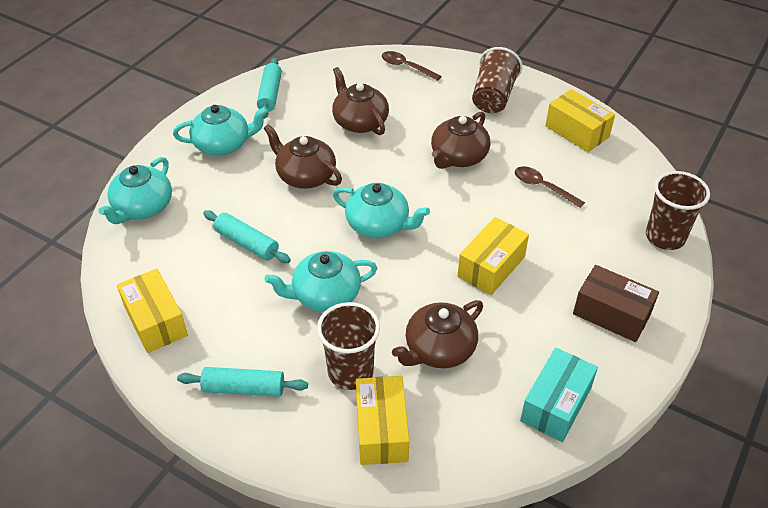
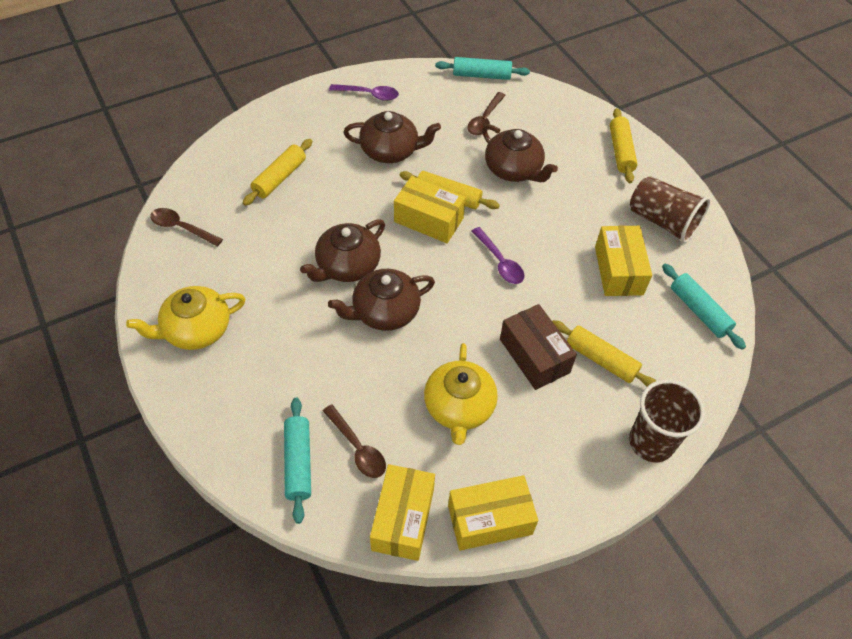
brown cup: [317,302,380,390] [472,47,523,113] [646,171,710,250] = 3 -> [629,379,705,462] [630,176,710,243] = 2
brown spoon: [382,51,442,81] [515,166,585,208] = 2 -> [150,208,223,246] [323,404,386,478] [467,92,506,135] = 3
purple spoon: none = 0 -> [329,84,399,101] [472,227,524,284] = 2
turquoise box: [520,348,598,442] = 1 -> none = 0
turquoise teapot: [98,157,172,224] [173,105,268,156] [264,251,377,312] [333,183,430,238] = 4 -> none = 0
yellow rolling pin: none = 0 -> [243,139,313,206] [399,171,500,209] [552,320,656,386] [610,108,638,183] = 4
yellow teapot: none = 0 -> [126,286,245,350] [424,343,498,445] = 2

